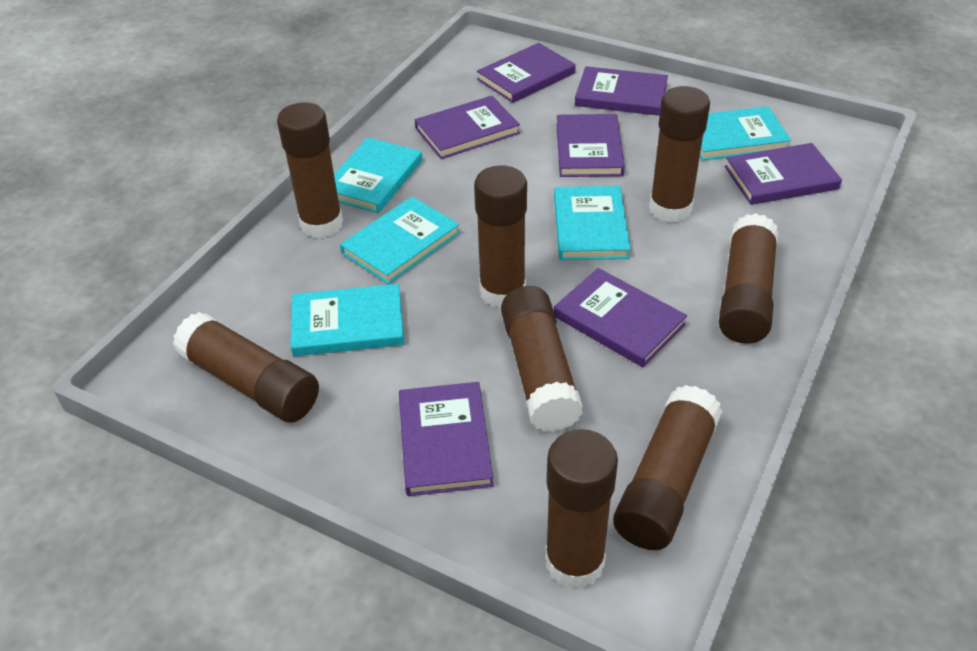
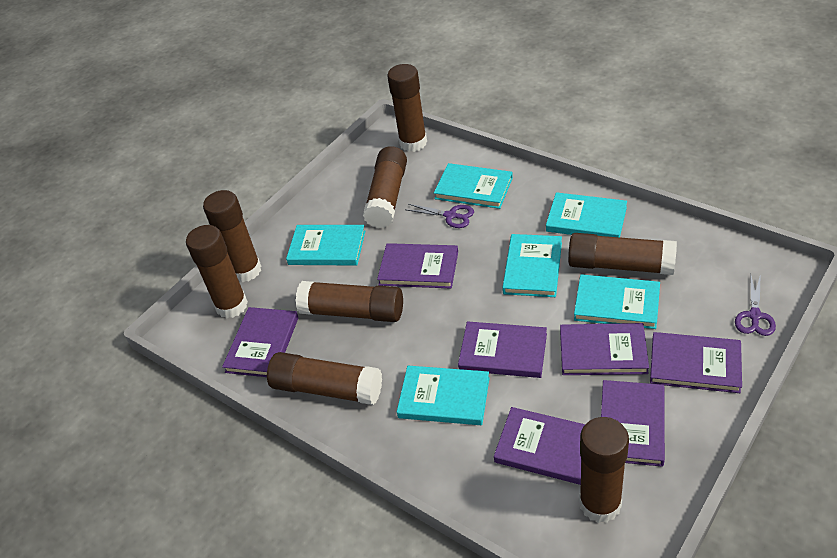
purple scissors: none = 0 -> [407,204,474,228] [735,274,776,336] = 2
turquoise book: [290,284,404,356] [334,137,423,213] [340,196,460,284] [554,186,630,260] [700,106,791,161] = 5 -> [286,225,365,266] [397,366,490,425] [434,163,513,209] [502,234,562,297] [546,192,627,237] [574,275,660,329] = 6

